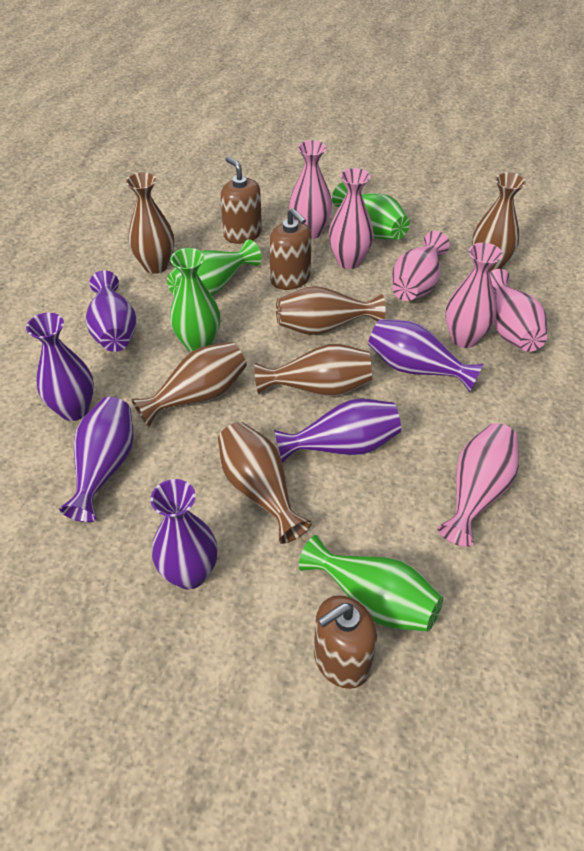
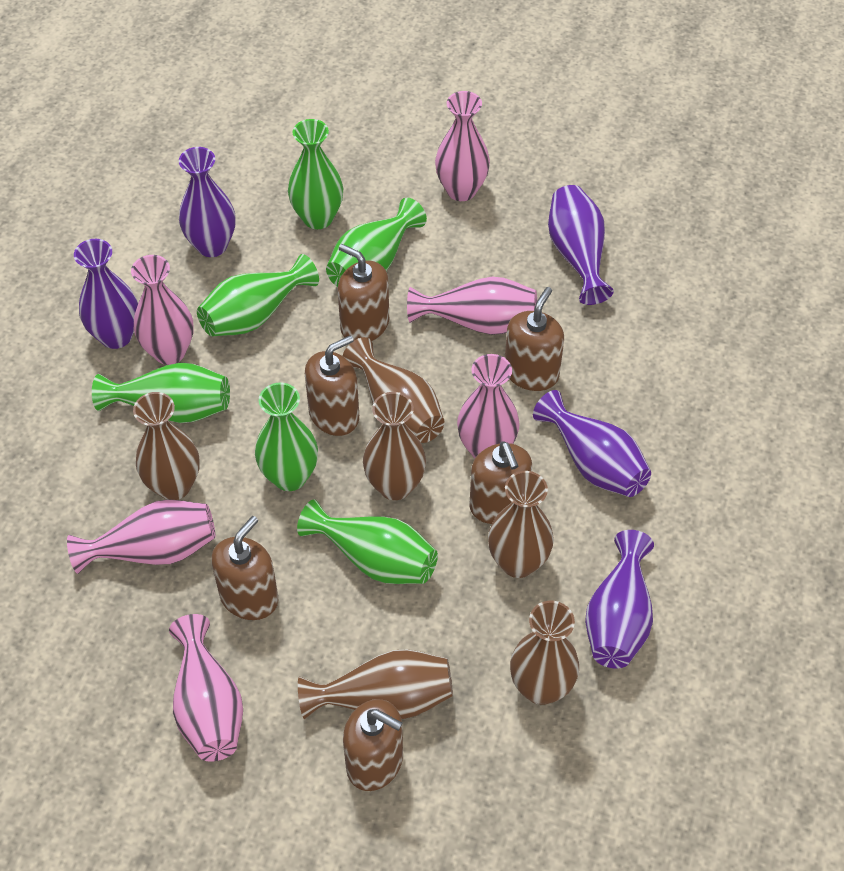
brown soap dispenser: [220,157,262,244] [269,208,312,290] [314,595,377,689] = 3 -> [211,516,278,620] [305,335,359,436] [338,244,389,341] [343,699,403,791] [469,441,532,524] [505,287,564,391] = 6
green vase: [167,239,262,296] [170,248,220,352] [299,535,443,632] [332,182,410,240] = 4 -> [92,363,230,423] [197,254,319,336] [255,383,318,491] [288,119,343,229] [297,499,438,584] [326,198,427,287] = 6
purple vase: [26,313,94,421] [59,397,134,522] [86,270,136,352] [150,479,218,589] [274,399,401,463] [368,319,484,392] = 6 -> [74,239,138,349] [179,147,236,257] [533,390,651,497] [548,185,614,305] [585,530,654,669] = 5

